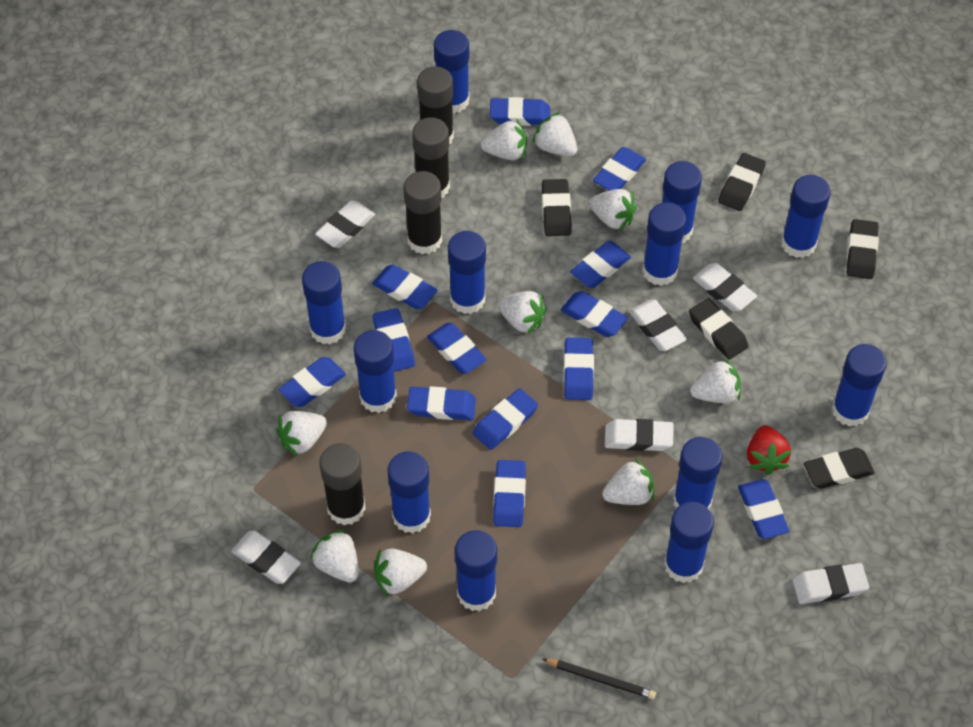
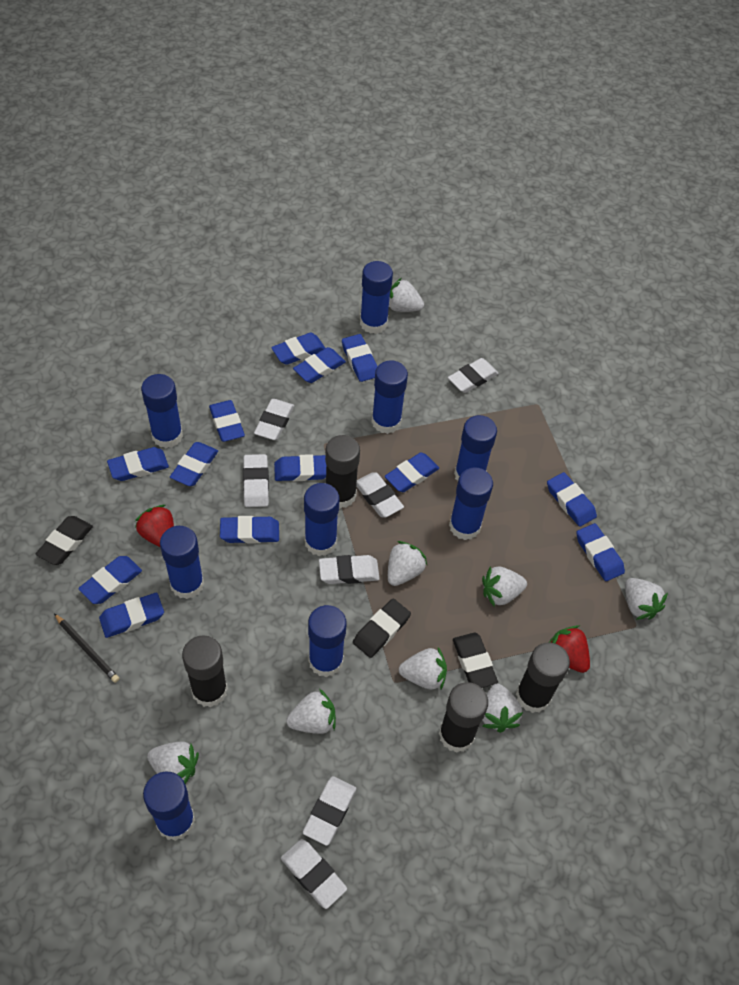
black eraser: [542,179,571,236] [689,298,749,360] [718,153,766,211] [804,448,875,489] [847,219,879,279] = 5 -> [35,516,93,565] [353,599,411,658] [453,633,498,688] = 3
blue glue stick: [302,261,346,344] [353,330,397,413] [388,451,431,534] [434,30,469,113] [448,231,486,314] [455,530,497,611] [642,202,686,286] [662,161,702,243] [664,502,714,583] [673,437,722,509] [781,175,831,258] [832,344,887,427] = 12 -> [141,374,183,448] [143,771,195,841] [160,526,204,599] [304,483,340,556] [308,605,346,677] [360,261,393,334] [372,360,408,434] [449,467,493,540] [454,415,497,481] = 9
red strawberry: [747,425,792,475] = 1 -> [135,505,174,547] [549,625,590,673] = 2
white eraser: [231,531,301,584] [315,200,375,248] [605,419,673,451] [629,299,687,351] [693,263,757,311] [792,563,869,604] = 6 -> [243,454,269,507] [254,399,294,440] [281,839,347,909] [303,776,356,846] [319,555,380,584] [356,472,404,518] [448,358,498,393] = 7
white strawberry: [276,411,327,457] [310,529,358,582] [374,548,427,596] [481,120,527,160] [498,291,547,335] [532,112,577,156] [589,189,637,231] [602,458,655,505] [690,358,741,403] = 9 -> [147,742,199,784] [286,689,336,734] [388,541,427,586] [389,278,424,312] [399,647,447,690] [482,566,527,607] [482,684,523,733] [625,578,668,620] = 8

